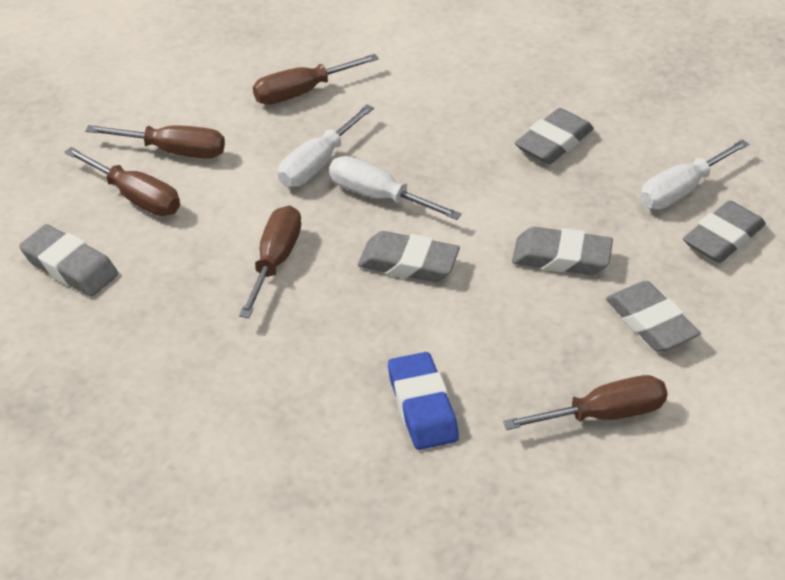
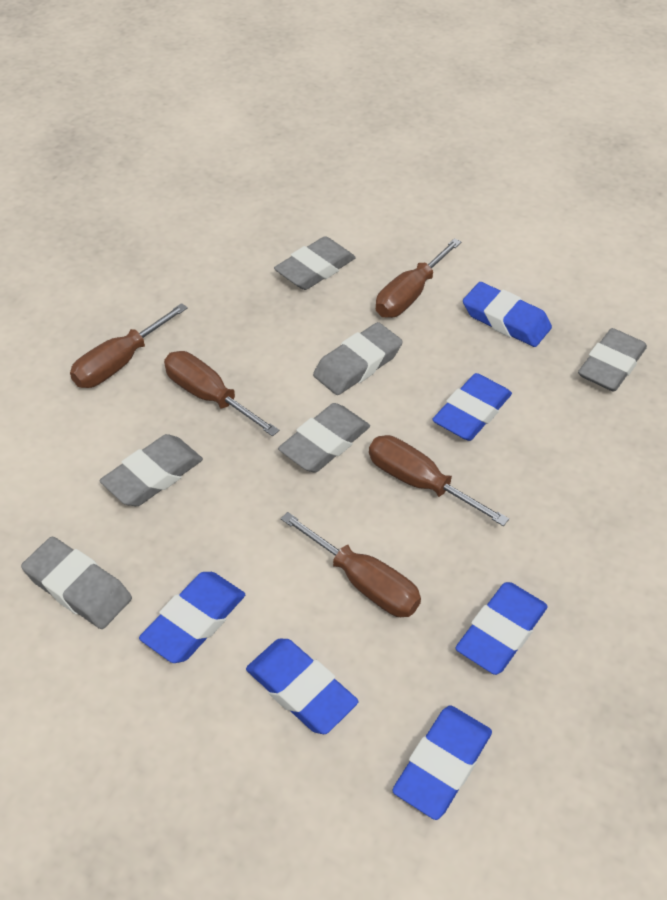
blue eraser: [388,352,459,450] = 1 -> [139,572,245,663] [246,639,358,734] [392,705,492,820] [432,373,512,441] [456,582,548,675] [463,282,552,347] = 6
white screwdriver: [278,104,374,187] [329,156,462,220] [640,139,749,210] = 3 -> none = 0

